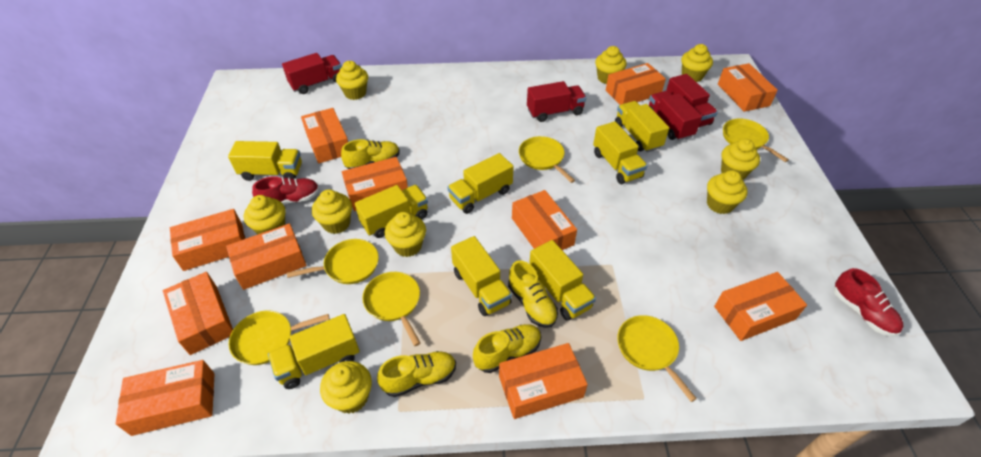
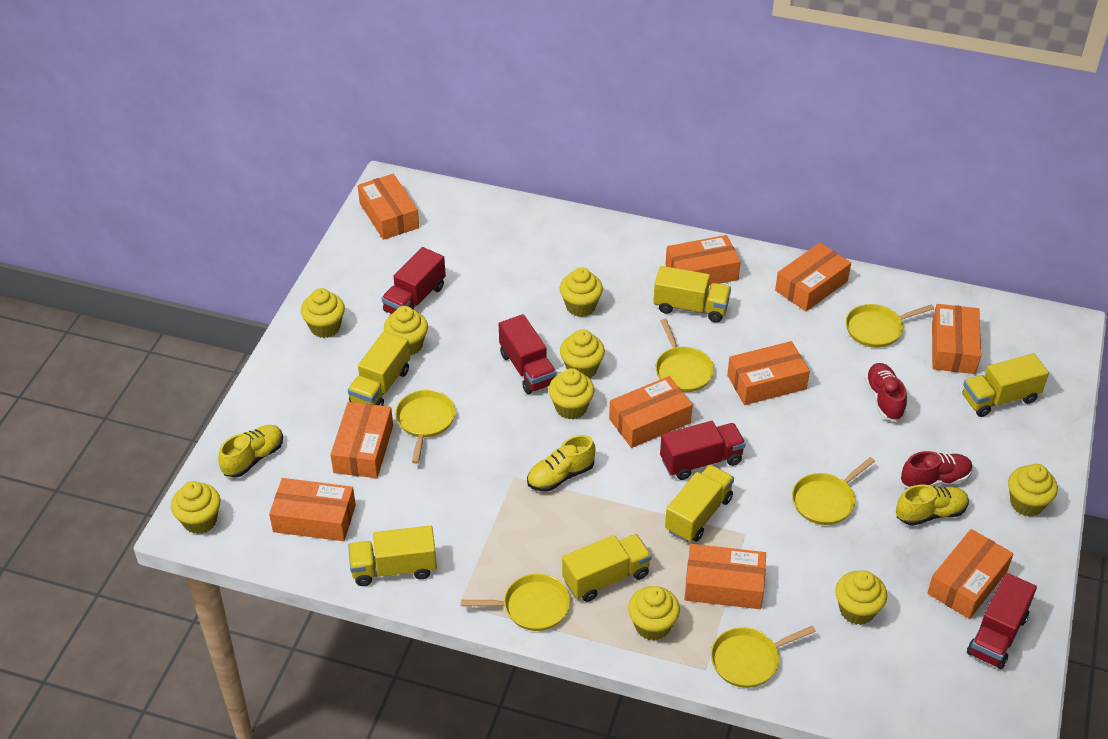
orange box: [115,360,214,436] [163,272,233,355] [170,209,245,271] [226,223,307,290] [301,108,348,164] [342,157,408,211] [499,343,588,419] [512,190,577,250] [606,63,666,105] [714,272,807,341] [718,63,778,112] = 11 -> [269,478,356,541] [330,402,393,478] [358,174,419,240] [609,376,693,448] [665,235,741,286] [684,544,766,609] [727,341,810,405] [775,243,851,311] [927,529,1013,619] [932,304,981,374] = 10
yellow shoe: [341,139,400,169] [377,351,456,397] [473,324,541,373] [508,260,558,328] = 4 -> [218,425,283,478] [527,435,596,491] [896,485,969,526] = 3
yellow truck: [228,141,302,181] [268,314,360,389] [355,185,428,238] [447,153,514,214] [451,236,512,316] [529,240,596,320] [593,121,647,184] [615,101,669,152] = 8 -> [348,331,410,406] [348,526,437,586] [562,534,652,602] [653,266,731,323] [665,465,734,542] [962,353,1049,417] = 6

